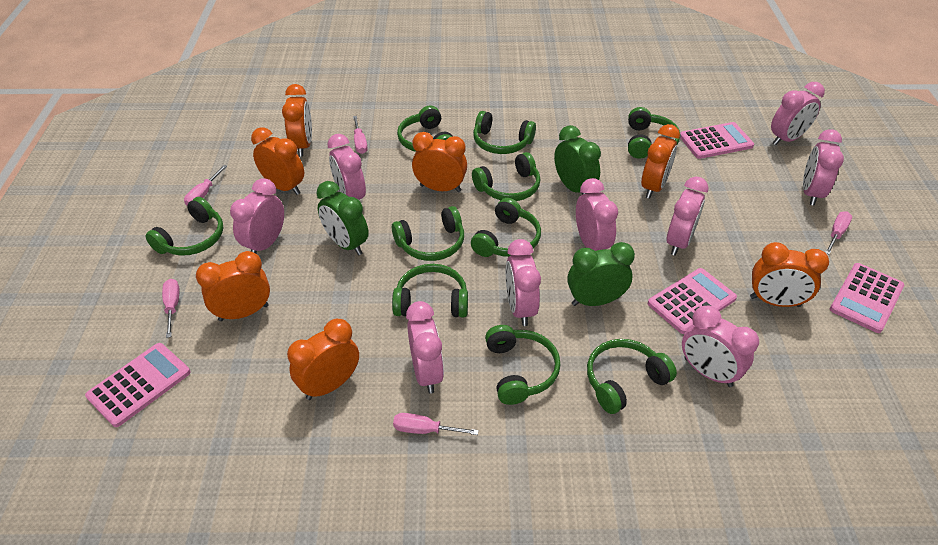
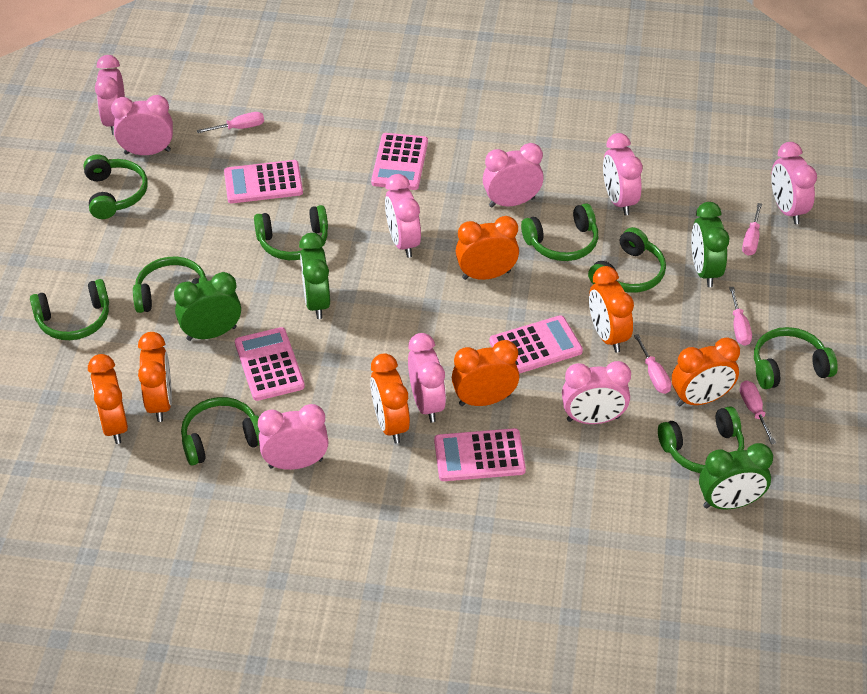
green clock: [316,181,369,255] [554,125,601,195] [567,242,635,306] = 3 -> [174,272,241,341] [299,233,330,319] [691,202,729,287] [699,443,773,509] = 4
green headphones: [145,197,223,256] [392,206,464,261] [392,264,468,317] [397,106,453,152] [471,198,541,257] [472,152,540,201] [473,111,536,154] [485,325,560,405] [587,339,677,414] [628,107,681,159] = 10 -> [30,279,109,340] [84,154,148,219] [133,257,208,313] [181,397,260,465] [254,205,328,260] [521,203,598,261] [588,227,666,293] [658,406,744,473] [754,327,838,389] = 9
pink calculator: [85,343,190,427] [648,268,737,334] [680,122,754,159] [830,263,904,333] = 4 -> [224,160,303,203] [235,327,305,401] [371,133,428,190] [434,428,526,481] [489,315,583,374] = 5

